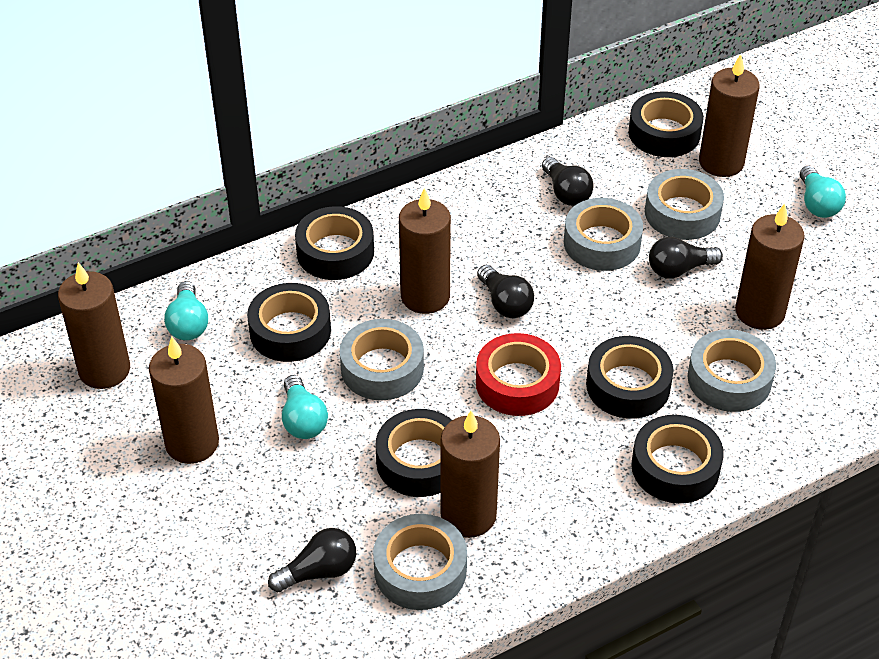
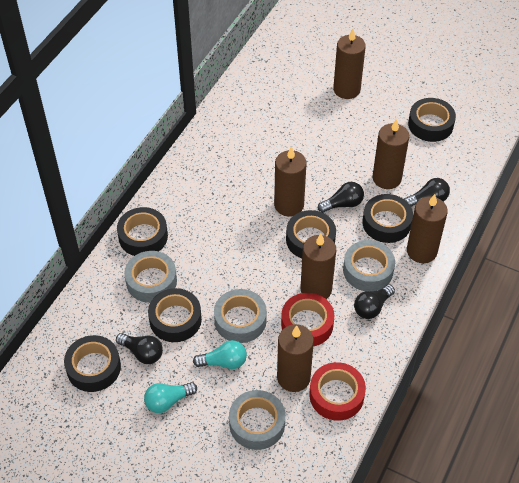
grey tape: [340,319,424,400] [373,514,467,610] [564,198,643,271] [645,169,724,240] [688,329,776,412] = 5 -> [124,251,177,303] [214,289,267,343] [229,390,285,450] [343,240,395,291] = 4
red tape: [476,333,561,416] = 1 -> [281,293,334,346] [309,362,366,421] = 2
turquoise light bulb: [164,281,208,340] [282,375,328,439] [800,166,846,218] = 3 -> [144,382,197,413] [193,340,247,369] = 2

